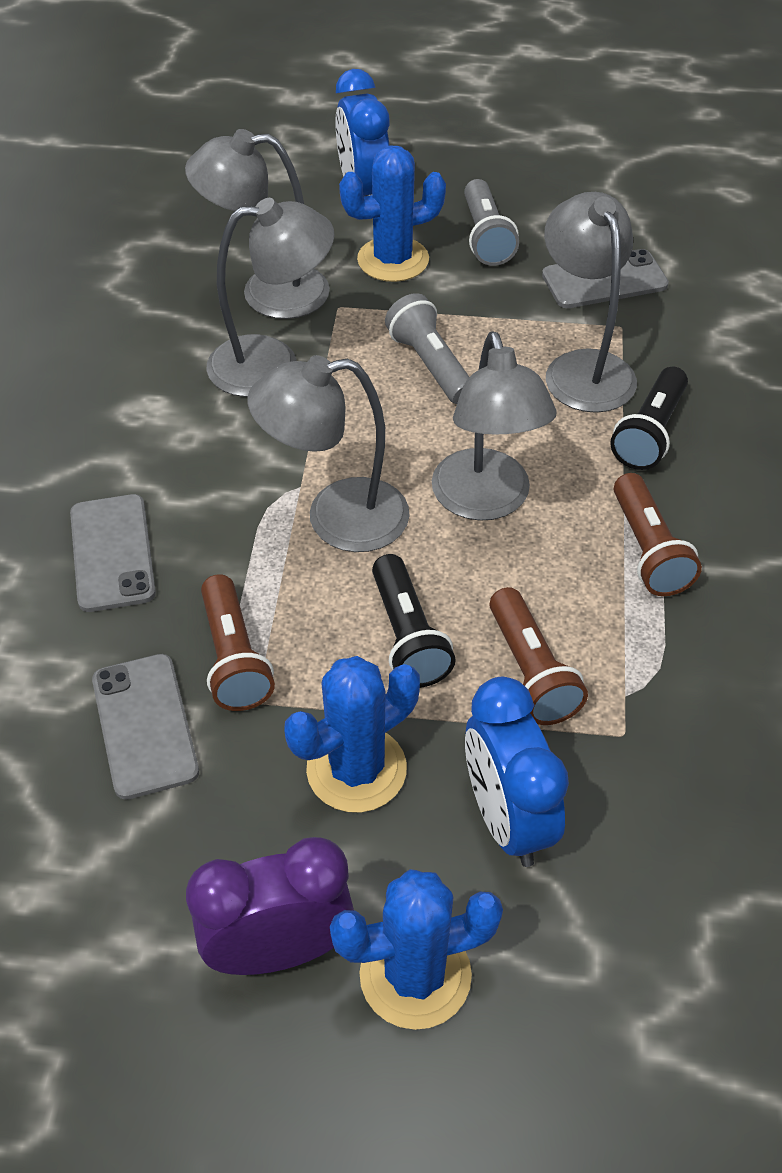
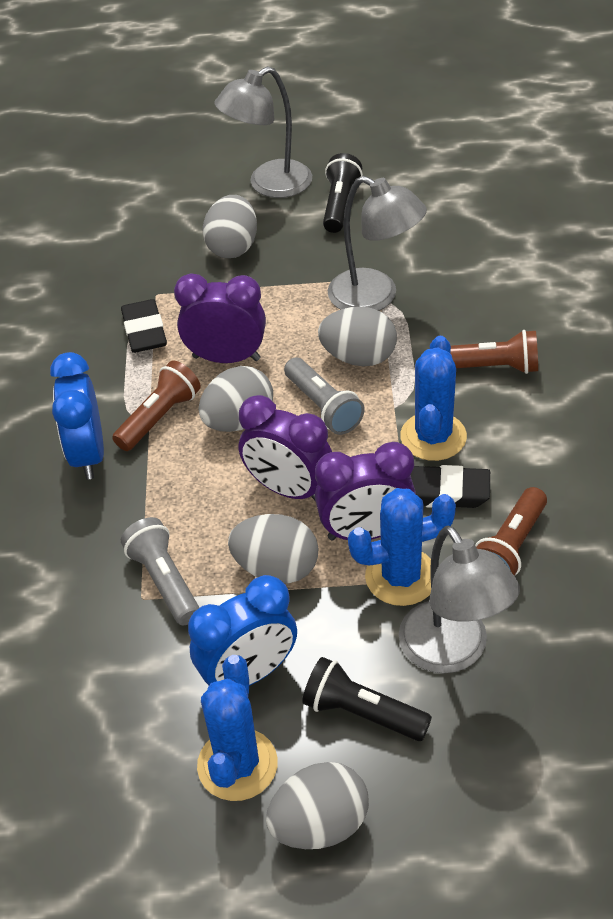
black eraser: none = 0 -> [121,299,167,353] [411,465,490,508] = 2
grey egg: none = 0 -> [199,366,273,432] [203,195,257,258] [228,514,319,583] [266,762,369,849] [318,307,397,366] = 5
grey lamp: [185,129,330,319] [206,198,334,397] [247,355,410,552] [432,331,557,521] [544,192,637,413] = 5 -> [214,66,312,198] [328,176,427,311] [399,526,520,673] = 3
grey phone: [70,494,156,612] [92,654,199,800] [542,249,669,308] = 3 -> none = 0
purple clock: [186,837,354,975] = 1 -> [174,273,266,363] [239,395,332,500] [315,442,416,541] = 3

